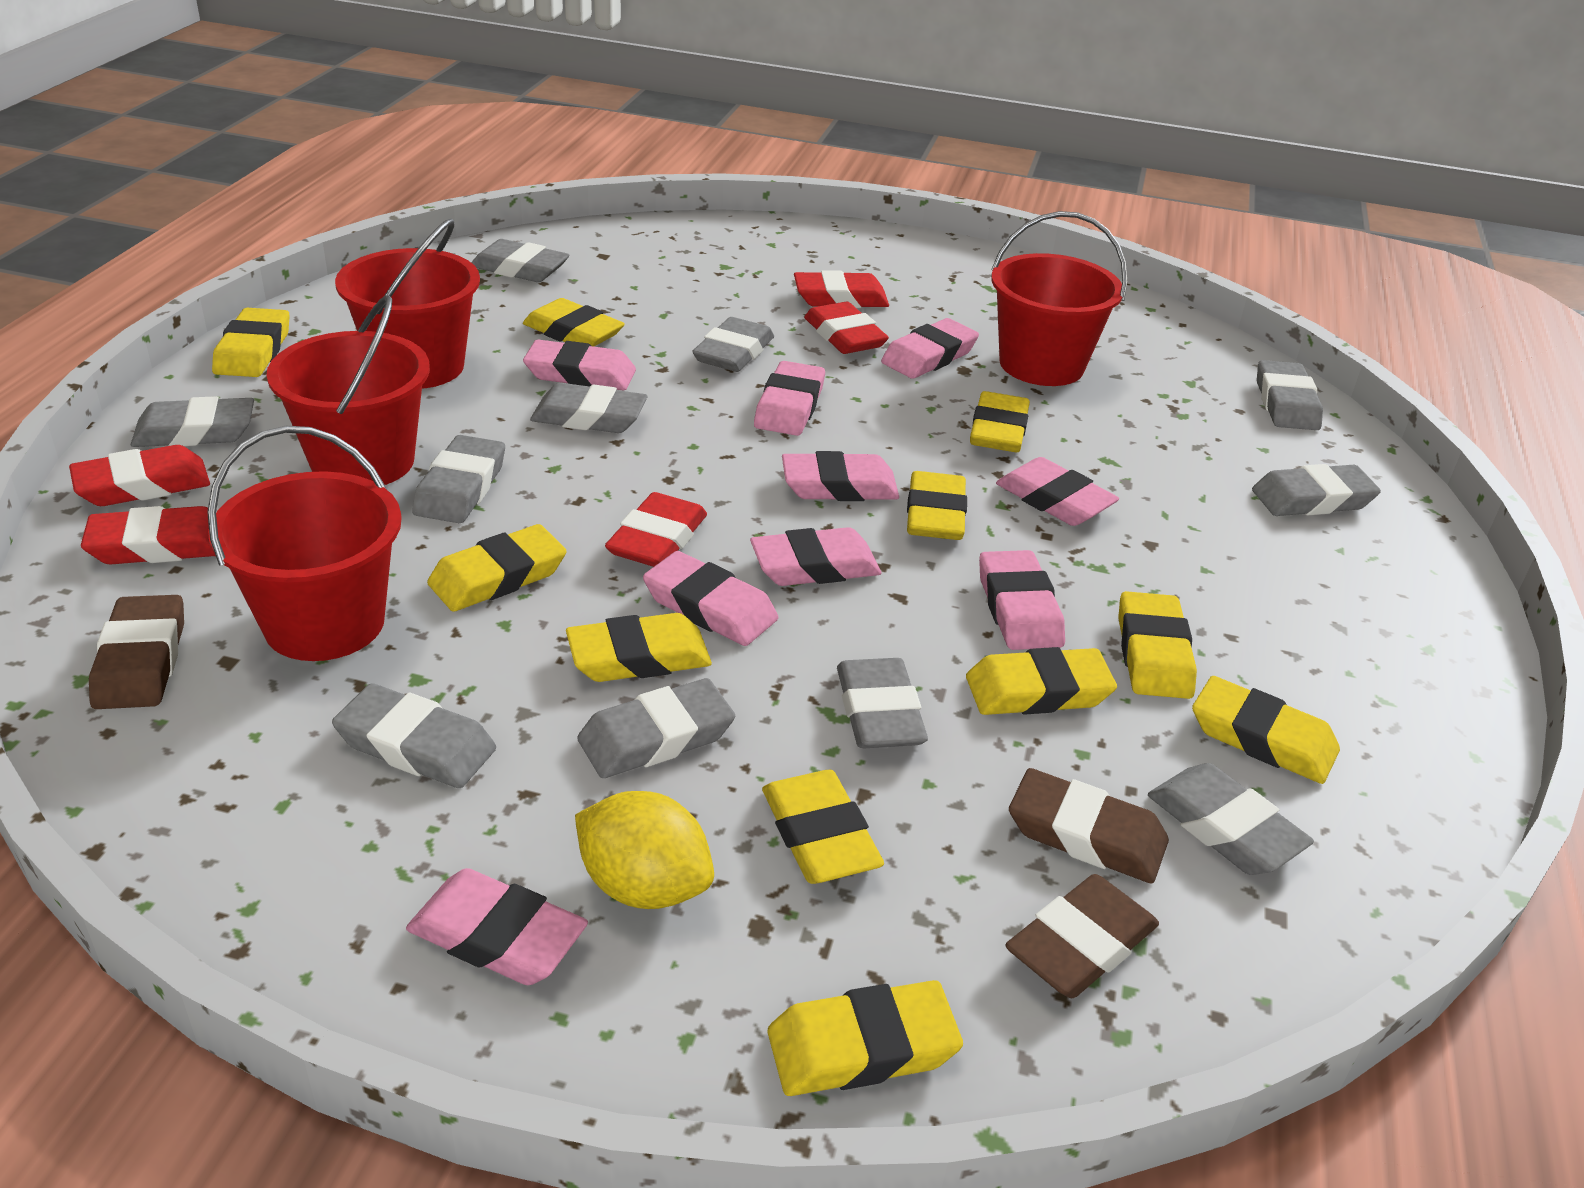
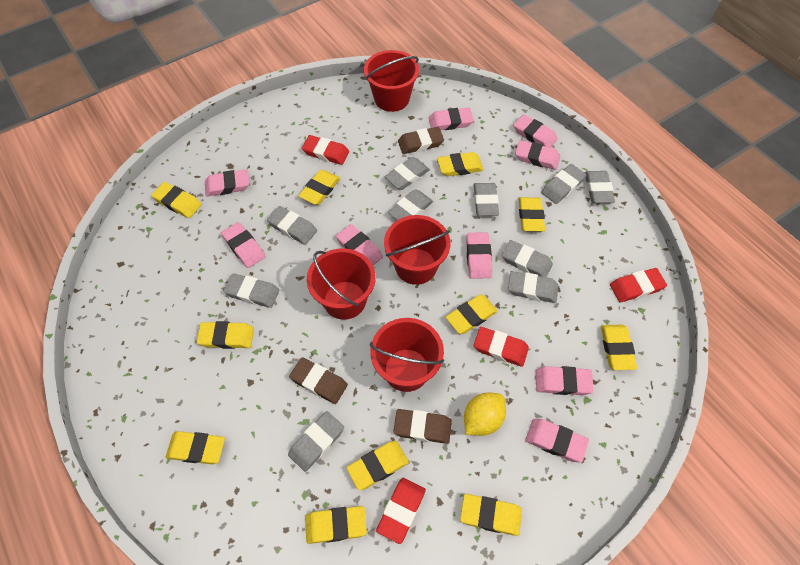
grey eraser: [131,396,254,447] [332,683,496,788] [412,435,505,523] [471,239,569,282] [530,383,647,433] [577,678,735,778] [692,317,774,372] [837,658,928,748] [1148,763,1314,875] [1252,464,1381,516] [1257,360,1323,430] = 11 -> [224,273,280,308] [267,206,317,245] [288,411,344,472] [385,157,430,190] [388,189,433,220] [474,183,499,216] [502,240,553,277] [508,271,558,303] [541,164,586,204] [585,171,615,203] = 10
red eraser: [69,445,210,506] [81,506,215,564] [605,492,707,567] [794,270,889,308] [804,302,889,354] = 5 -> [302,135,349,165] [376,478,426,544] [474,327,529,367] [610,268,667,302] = 4

